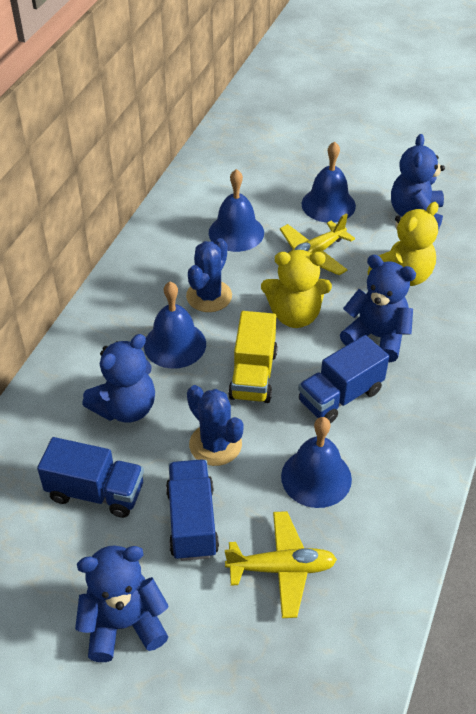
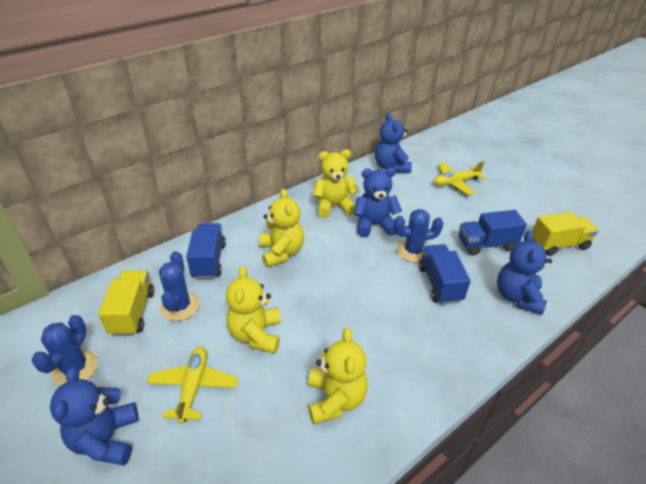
blue bell: [144,282,206,369] [209,169,264,252] [281,417,352,508] [302,141,356,223] = 4 -> none = 0
blue cactus: [186,238,232,312] [187,385,244,466] = 2 -> [31,315,98,386] [159,251,200,321] [393,209,444,263] = 3
yellow teddy bear: [261,250,332,328] [368,202,439,286] = 2 -> [226,266,281,353] [259,188,304,267] [308,328,368,424] [313,149,359,218] = 4
yellow truck: [228,311,278,403] = 1 -> [98,270,154,336] [532,212,599,256] = 2

